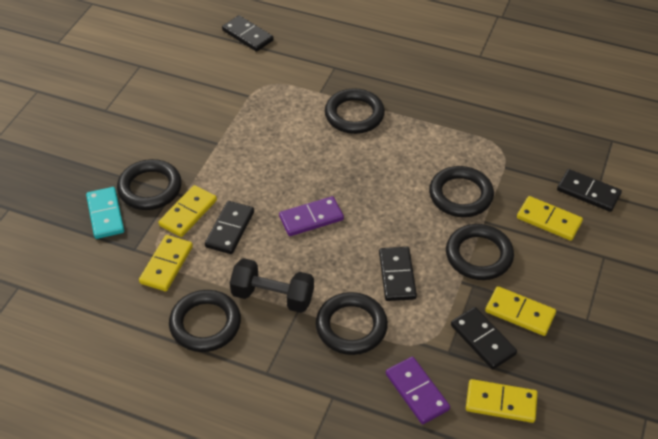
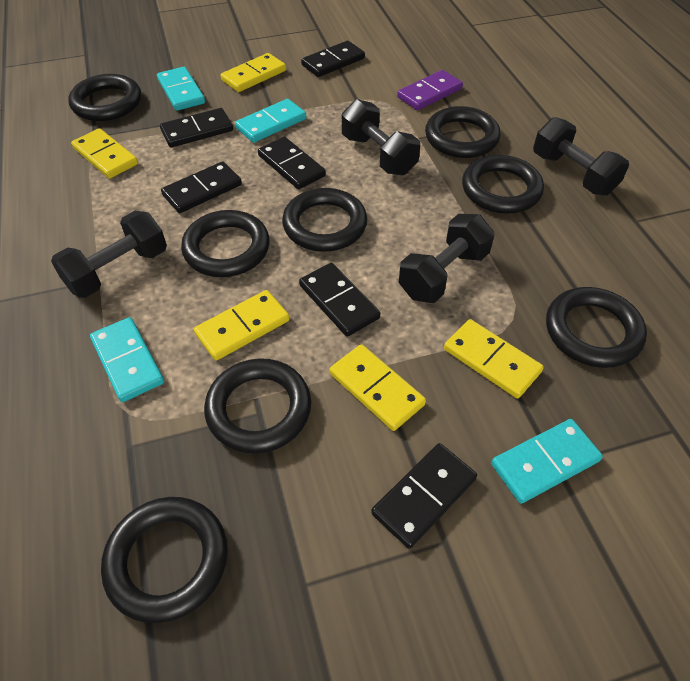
black domino: [205,201,254,254] [222,15,274,52] [379,247,417,301] [451,307,517,369] [557,169,622,212] = 5 -> [160,108,233,147] [161,161,242,213] [258,137,326,189] [299,263,380,337] [301,41,365,77] [371,443,477,549] = 6
black dumbbell: [230,258,314,313] = 1 -> [51,211,167,298] [342,99,420,175] [399,214,495,303] [533,117,629,196] = 4
black ring: [117,159,182,210] [169,290,241,352] [316,292,388,355] [325,88,385,134] [429,166,494,217] [446,224,514,280] = 6 -> [68,74,141,121] [101,497,228,623] [181,210,270,277] [204,358,311,454] [282,188,367,252] [425,106,500,158] [462,155,544,214] [546,287,647,368] = 8
purple domino: [279,196,344,236] [386,356,450,424] = 2 -> [397,70,463,110] = 1
turquoise domino: [86,187,124,239] = 1 -> [90,317,164,402] [157,67,205,111] [235,99,306,143] [491,419,603,504] = 4

